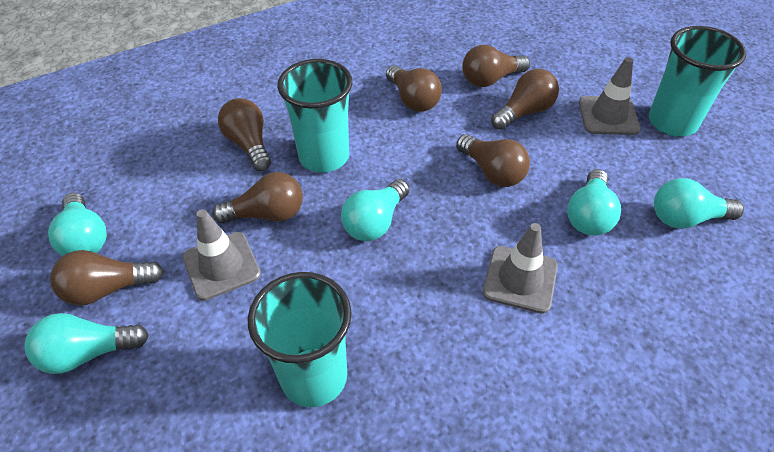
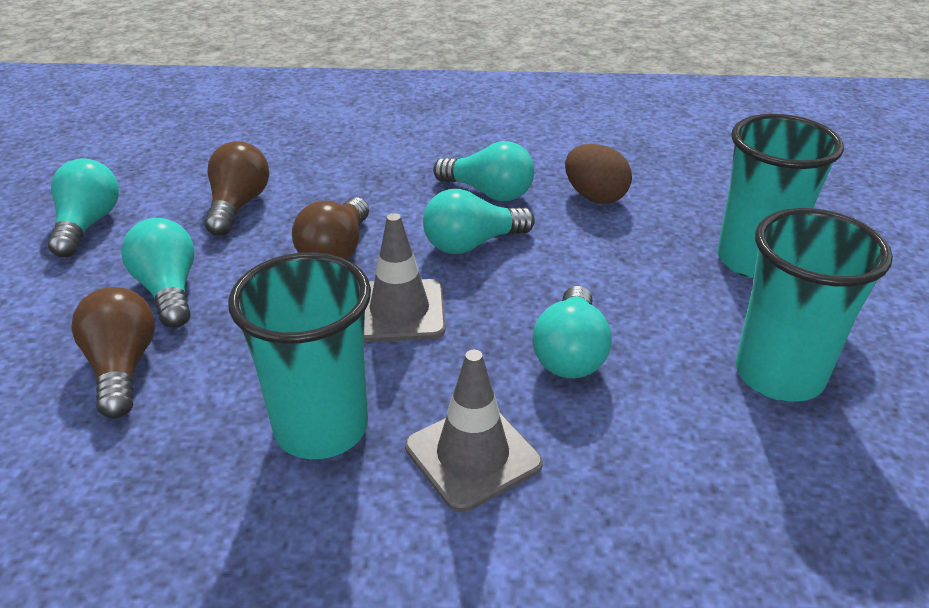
brown egg: none = 0 -> [565,144,632,204] = 1
brown light bulb: [50,250,164,306] [212,172,303,223] [218,98,271,171] [386,65,442,112] [456,134,530,187] [462,45,530,87] [491,69,559,130] = 7 -> [71,287,155,419] [204,141,269,236] [292,197,369,260] = 3
grey traffic cone: [183,209,261,301] [483,223,558,314] [579,57,641,135] = 3 -> [364,213,445,342] [405,350,543,512] = 2

